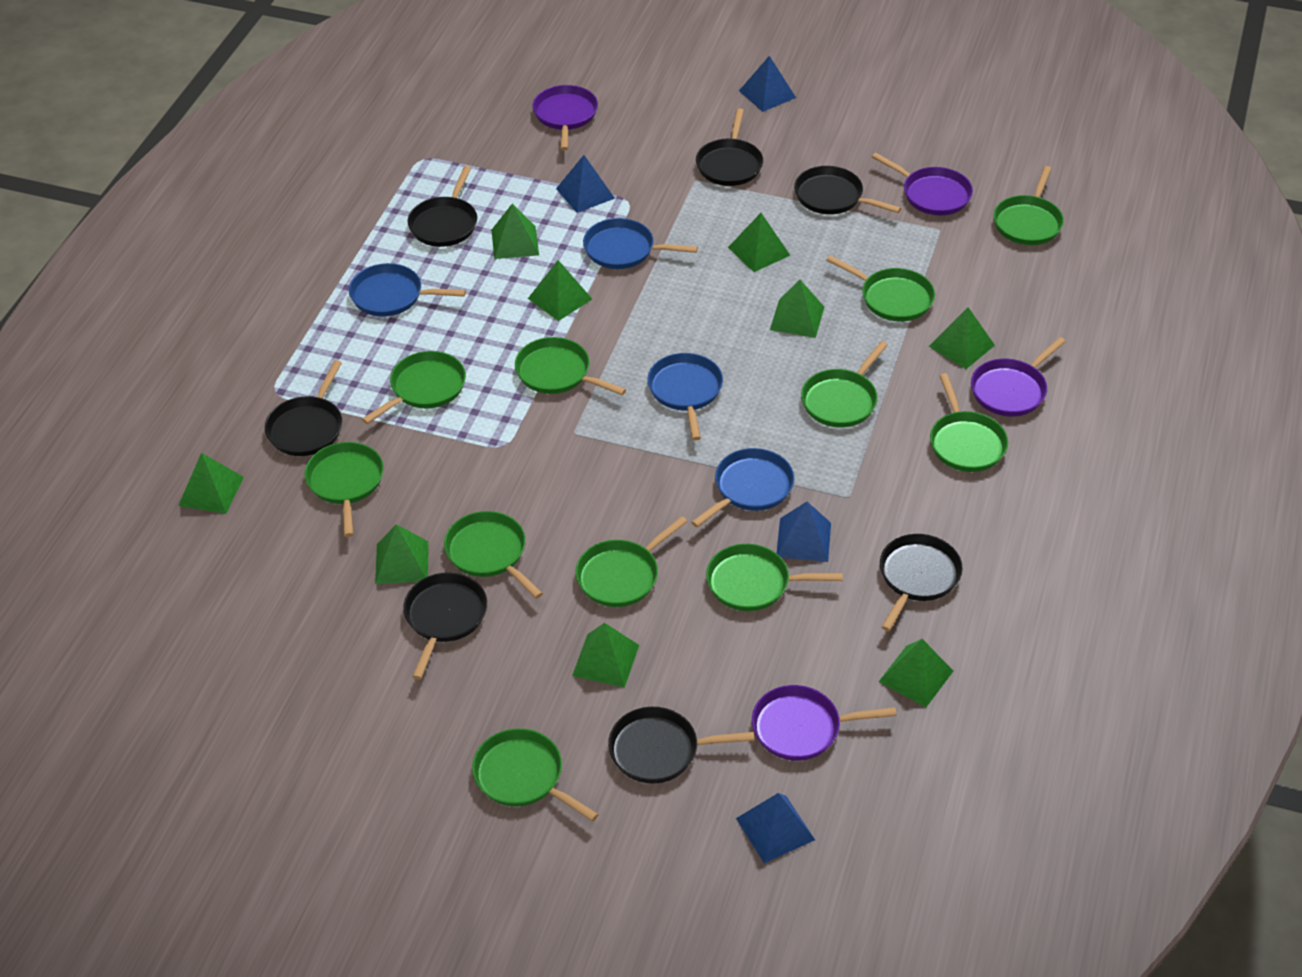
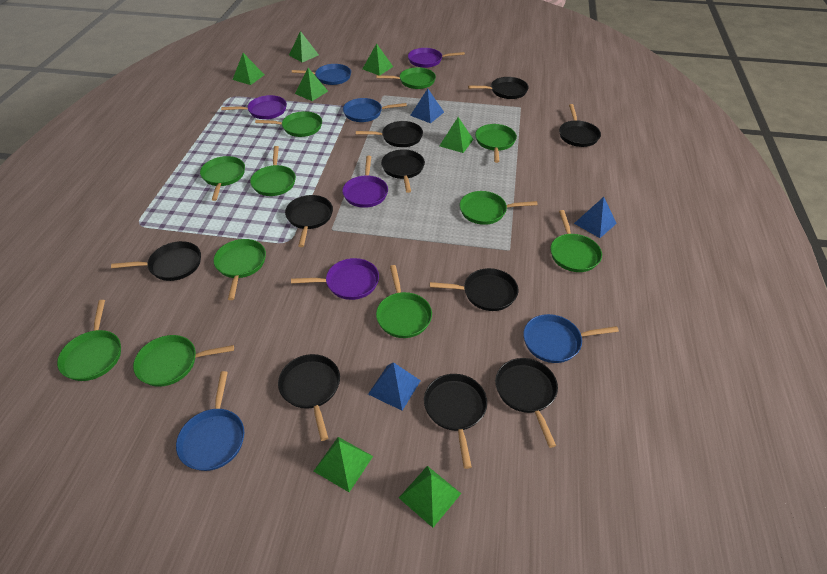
black pan: [265,360,342,456] [403,572,487,680] [407,166,477,247] [608,707,755,784] [696,108,763,186] [794,166,901,214] [880,534,963,631] = 7 -> [111,241,201,281] [278,354,340,441] [285,195,333,247] [356,121,423,147] [381,149,425,193] [424,374,487,469] [430,268,518,311] [468,77,529,99] [495,358,558,448] [559,104,601,147] = 10
blue pyramid: [556,155,615,213] [736,793,815,863] [739,56,796,112] [777,502,831,562] = 4 -> [368,362,421,411] [410,89,444,123] [574,197,617,238] = 3
green pyramid: [178,453,244,514] [375,524,429,584] [491,204,539,259] [528,260,592,321] [572,623,639,688] [728,213,791,272] [770,280,824,338] [879,639,953,707] [929,307,995,369] = 9 -> [232,53,265,85] [289,31,319,62] [295,68,328,101] [314,437,373,492] [363,44,393,75] [399,466,461,528] [440,117,474,153] = 7

